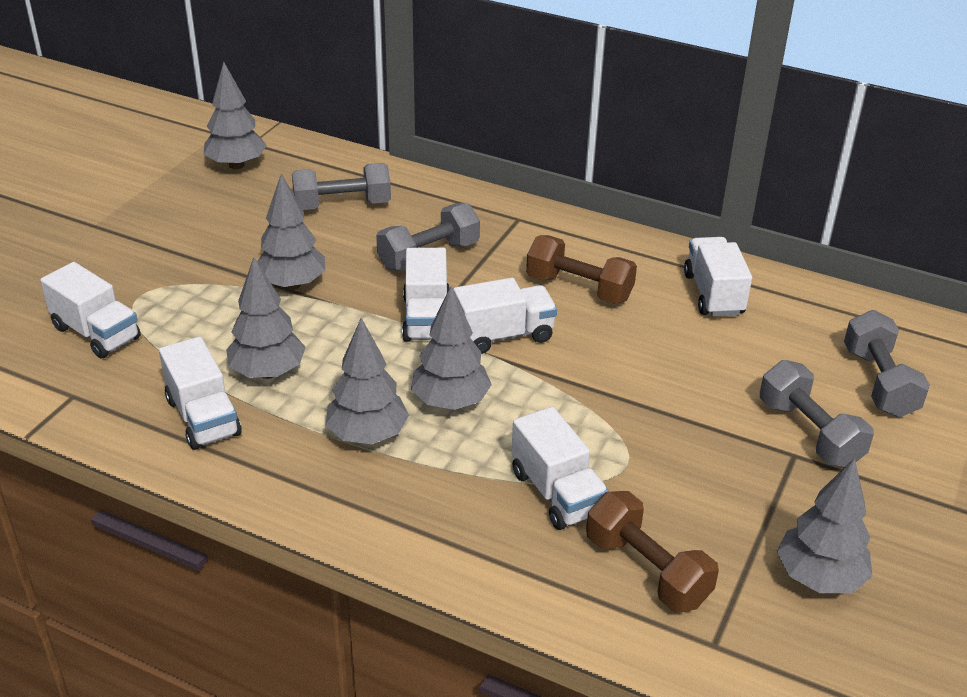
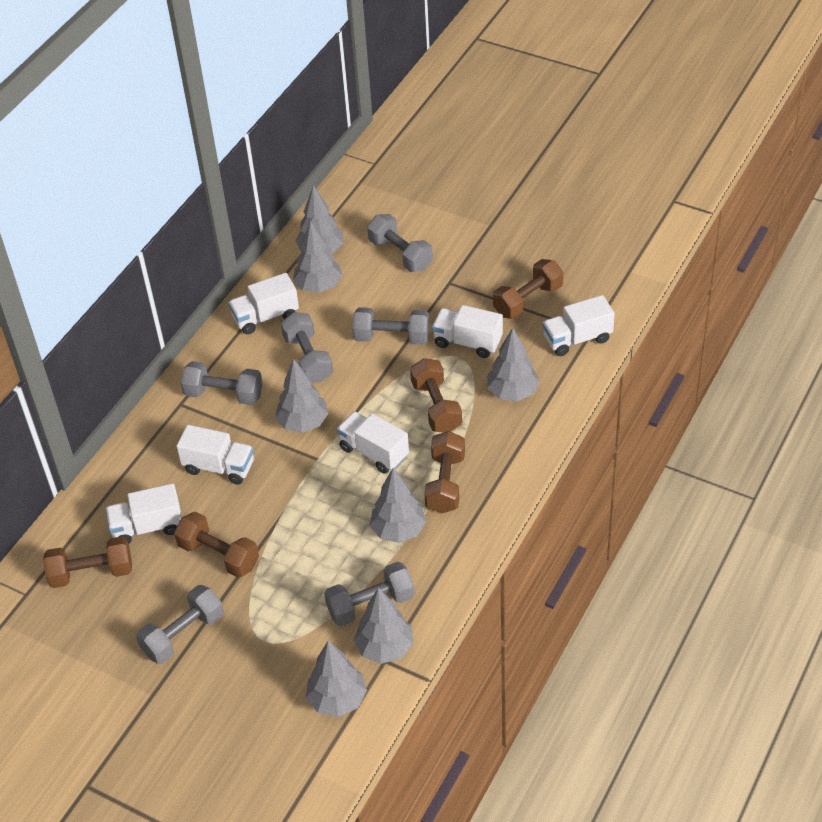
brown dumbbell: [526,235,637,304] [586,491,719,612] = 2 -> [43,536,132,588] [174,512,259,578] [410,358,462,433] [424,431,465,514] [493,259,563,319] = 5
grey dumbbell: [292,163,391,210] [376,203,480,271] [760,360,874,467] [844,310,930,418] = 4 -> [136,585,224,664] [181,361,263,405] [281,312,333,383] [324,561,415,626] [352,307,430,345] [367,214,433,272] = 6
grey tree: [204,62,267,169] [226,257,306,379] [257,174,325,290] [325,318,409,444] [411,286,492,410] [777,458,873,593] = 6 -> [275,359,329,433] [293,221,342,293] [296,185,343,254] [306,641,367,717] [354,587,413,664] [370,468,426,543] [487,328,540,401] = 7

